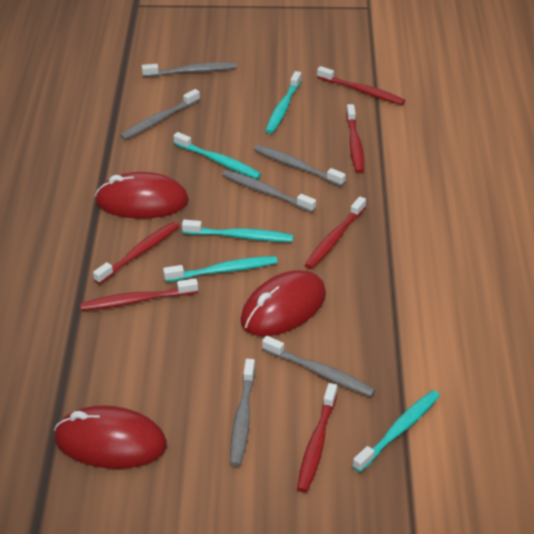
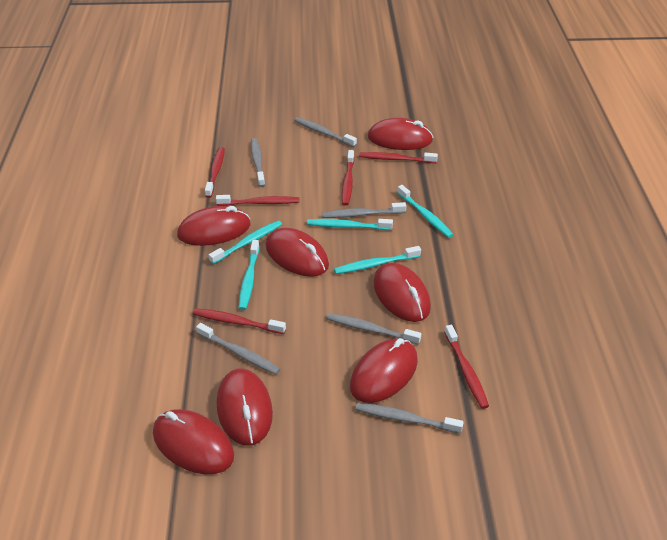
red mouse: [54,405,167,469] [95,172,189,219] [240,270,326,336] = 3 -> [153,409,234,474] [177,206,250,246] [217,369,273,446] [266,228,329,277] [350,338,418,403] [368,118,433,150] [373,263,431,322] = 7

